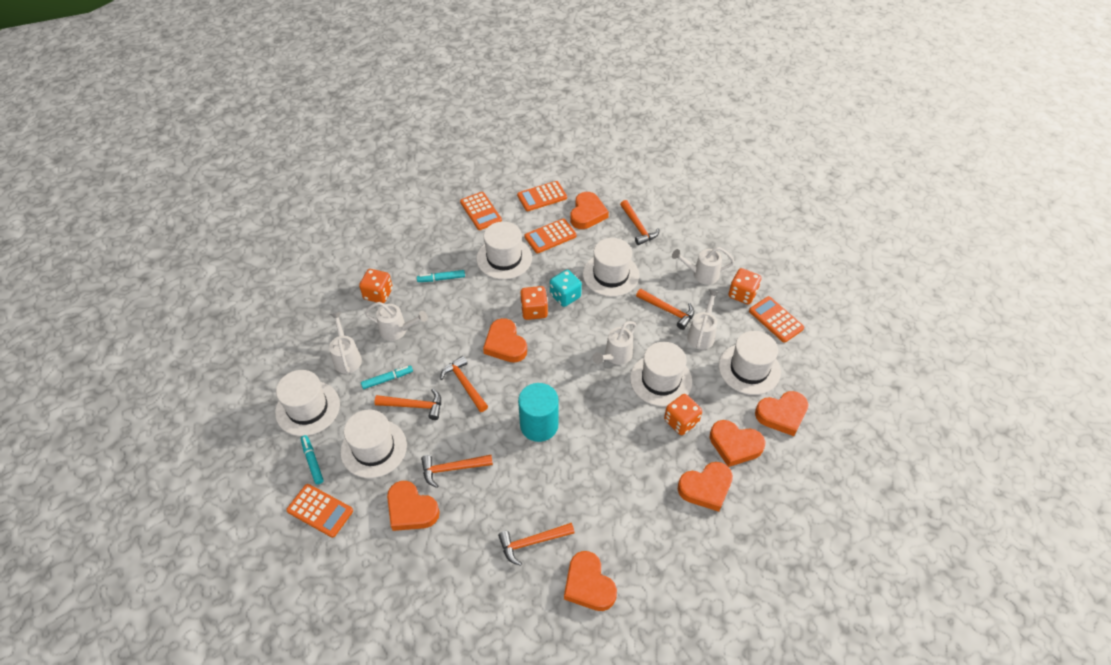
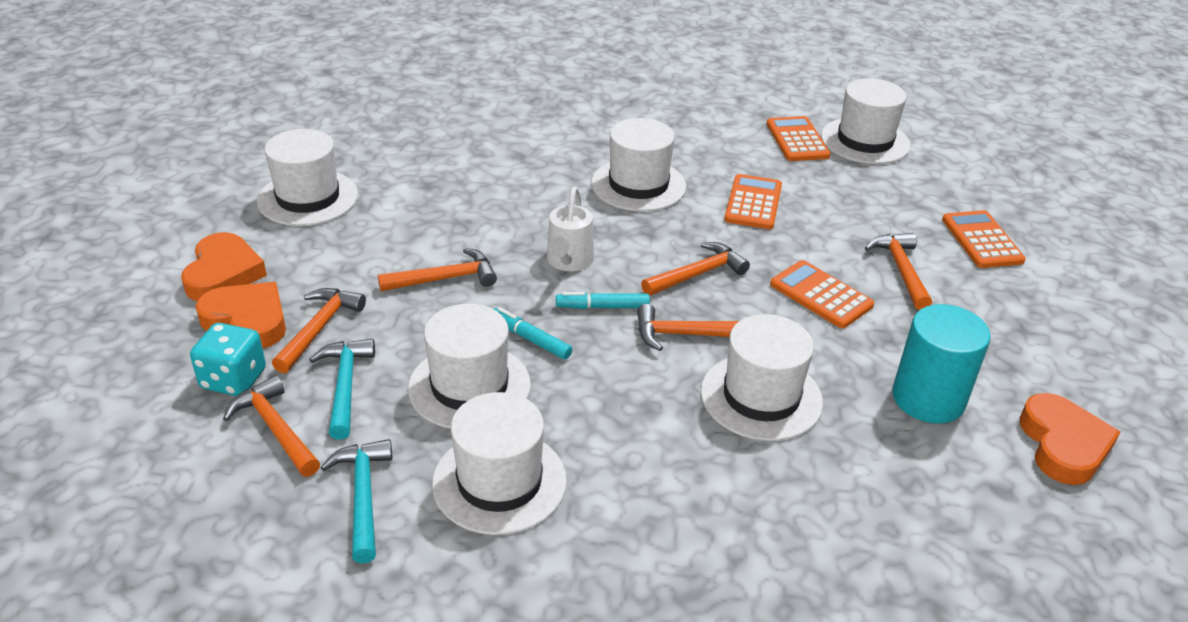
orange calculator: [286,484,353,538] [460,192,502,230] [517,181,567,211] [525,219,577,253] [749,296,804,343] = 5 -> [724,174,782,229] [767,116,831,161] [770,260,874,328] [942,210,1026,268] = 4
orange dice: [359,269,393,303] [520,286,548,320] [664,394,702,435] [728,268,762,305] = 4 -> none = 0
orange heart: [387,481,440,531] [483,318,527,363] [564,551,617,611] [570,192,609,229] [678,462,733,512] [710,420,766,467] [755,391,809,436] = 7 -> [181,232,267,301] [195,282,286,348] [1019,393,1120,485] = 3
turquoise hammer: none = 0 -> [309,339,375,440] [320,439,392,564] = 2
turquoise marker: [301,435,324,485] [361,365,413,389] [417,270,465,282] = 3 -> [494,307,572,360] [556,292,650,309] = 2
white watering can: [329,312,362,374] [365,302,428,341] [593,321,637,365] [672,247,734,285] [687,289,719,350] = 5 -> [547,187,594,271] = 1

